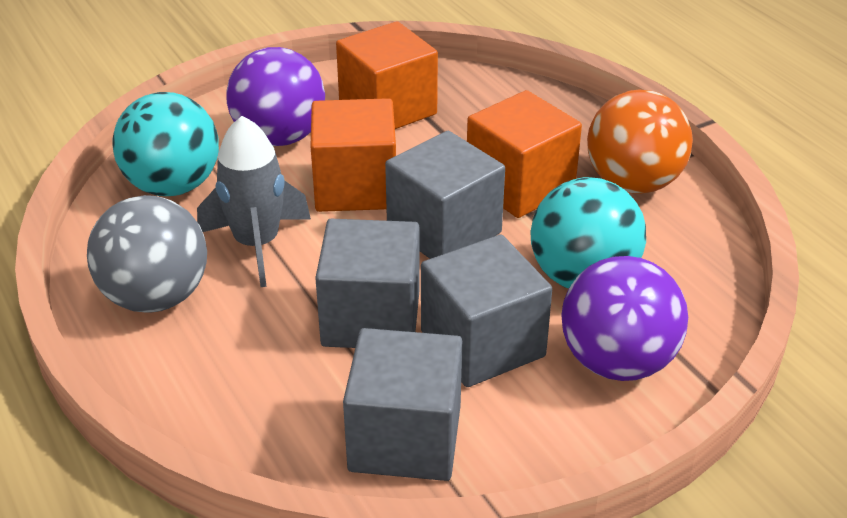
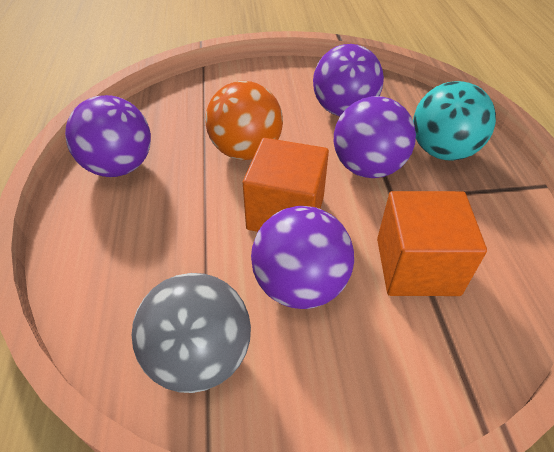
grey cube: [315,219,420,348] [343,328,462,481] [385,131,505,259] [421,234,552,387] = 4 -> none = 0
grey rocket: [197,116,311,287] = 1 -> none = 0
orange cube: [310,98,396,212] [336,21,438,129] [467,90,582,218] = 3 -> [243,138,329,232] [377,191,487,296] = 2
purple ball: [227,47,325,146] [561,256,688,381] = 2 -> [65,95,151,177] [251,206,354,309] [313,44,384,116] [334,96,416,178] = 4
turquoise ball: [112,92,219,196] [530,177,646,289] = 2 -> [413,81,496,160] = 1

